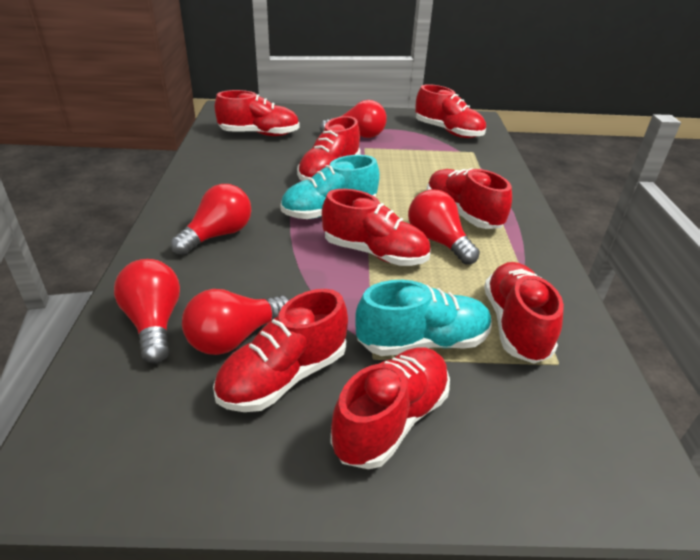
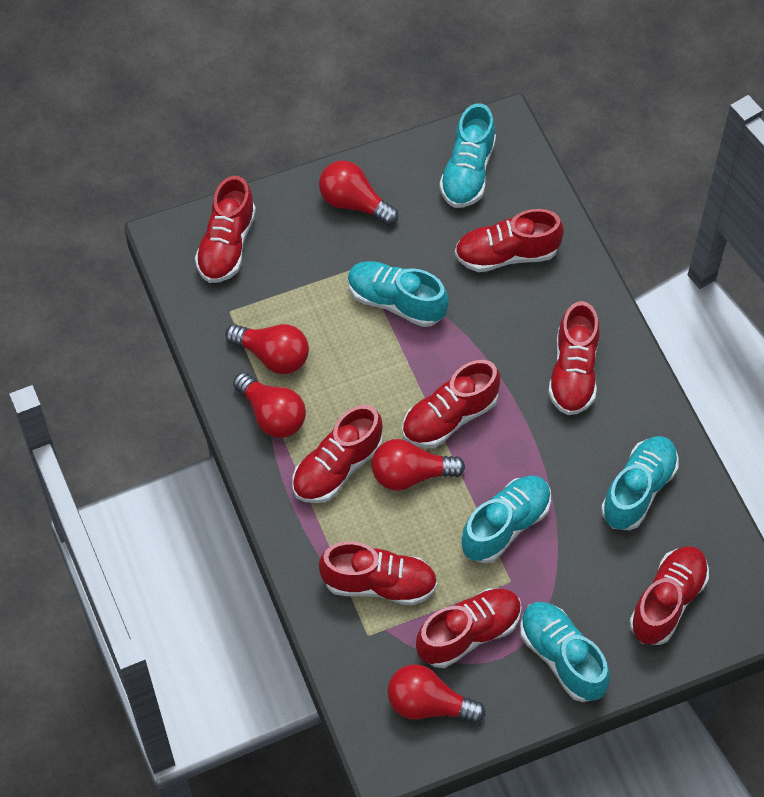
turquoise shoe: [280,155,380,219] [355,280,492,356] = 2 -> [348,261,449,327] [439,103,496,208] [461,476,551,563] [520,602,610,702] [601,436,679,530] = 5

